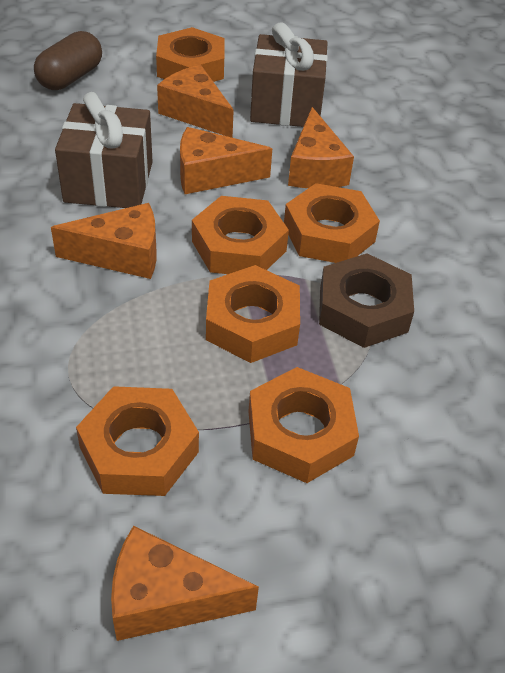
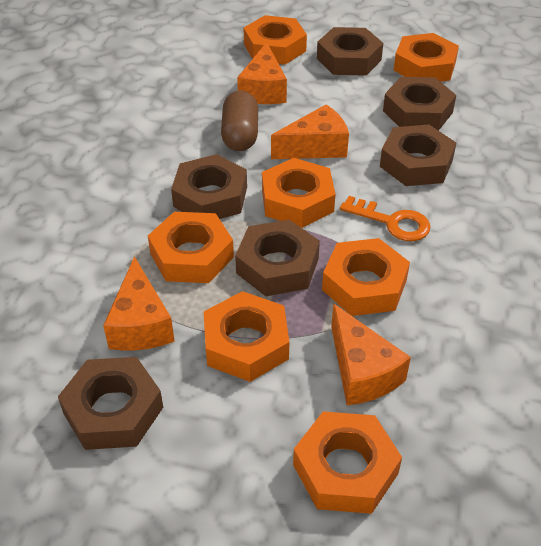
brown gift: [55,92,153,208] [250,22,328,127] = 2 -> none = 0
brown nut: [319,253,414,348] = 1 -> [58,357,163,450] [171,154,247,219] [235,220,320,296] [317,27,383,76] [380,125,456,186] [383,77,456,131] = 6
orange cheese: [51,203,157,279] [111,525,259,641] [157,65,234,138] [180,127,272,194] [288,107,354,188] = 5 -> [103,256,175,351] [237,42,287,104] [271,104,349,159] [331,304,411,405] = 4
orange key: none = 0 -> [340,196,431,241] = 1
orange nut: [76,386,199,496] [156,27,225,82] [192,196,289,274] [206,265,300,363] [248,367,359,483] [284,183,380,263] = 6 -> [148,212,234,283] [204,291,289,382] [244,15,307,65] [262,158,335,228] [293,411,402,514] [322,238,410,316] [394,33,459,82] = 7

